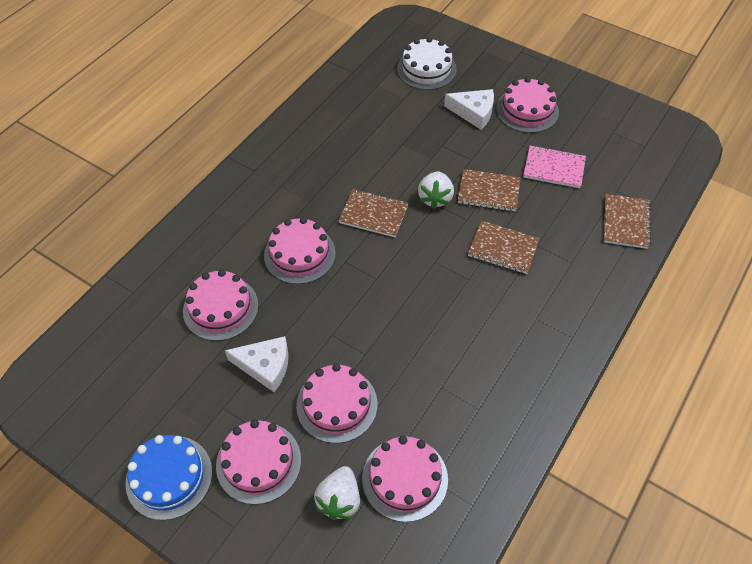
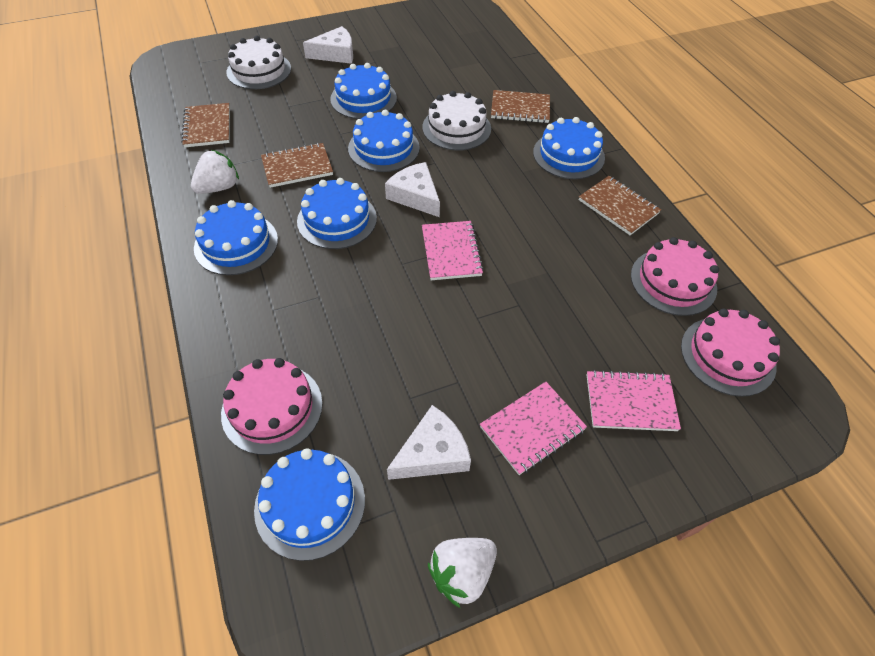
blue cake: [125,435,212,520] = 1 -> [194,200,278,275] [254,448,365,561] [297,178,377,249] [330,63,397,119] [348,110,420,172] [533,117,605,179] = 6
pink cake: [183,270,258,341] [216,420,301,505] [264,217,336,284] [296,364,378,443] [362,436,448,522] [496,77,559,133] = 6 -> [221,358,323,455] [631,237,719,316] [681,309,780,397] = 3
pink notebook: [523,145,586,188] = 1 -> [422,221,484,280] [480,382,587,475] [587,370,681,431] = 3
white cake: [397,37,457,90] = 1 -> [227,36,291,89] [422,91,491,151] = 2
white cheese: [225,336,289,392] [444,89,494,130] = 2 -> [303,26,353,64] [385,162,440,217] [387,405,471,480] = 3

